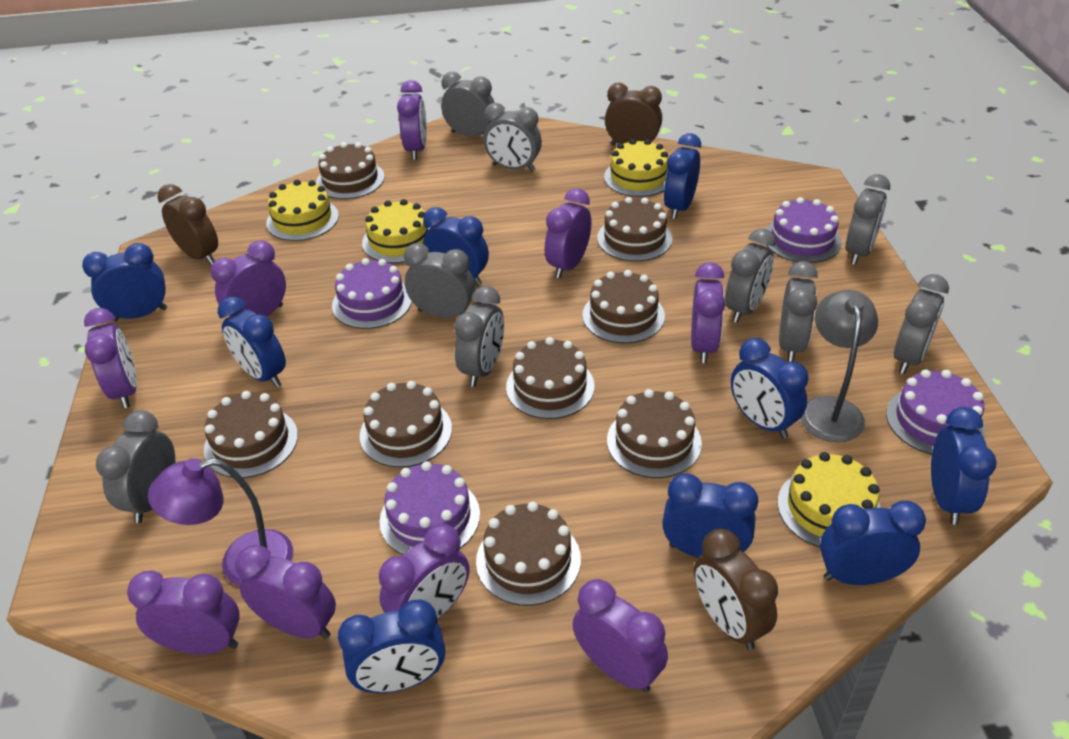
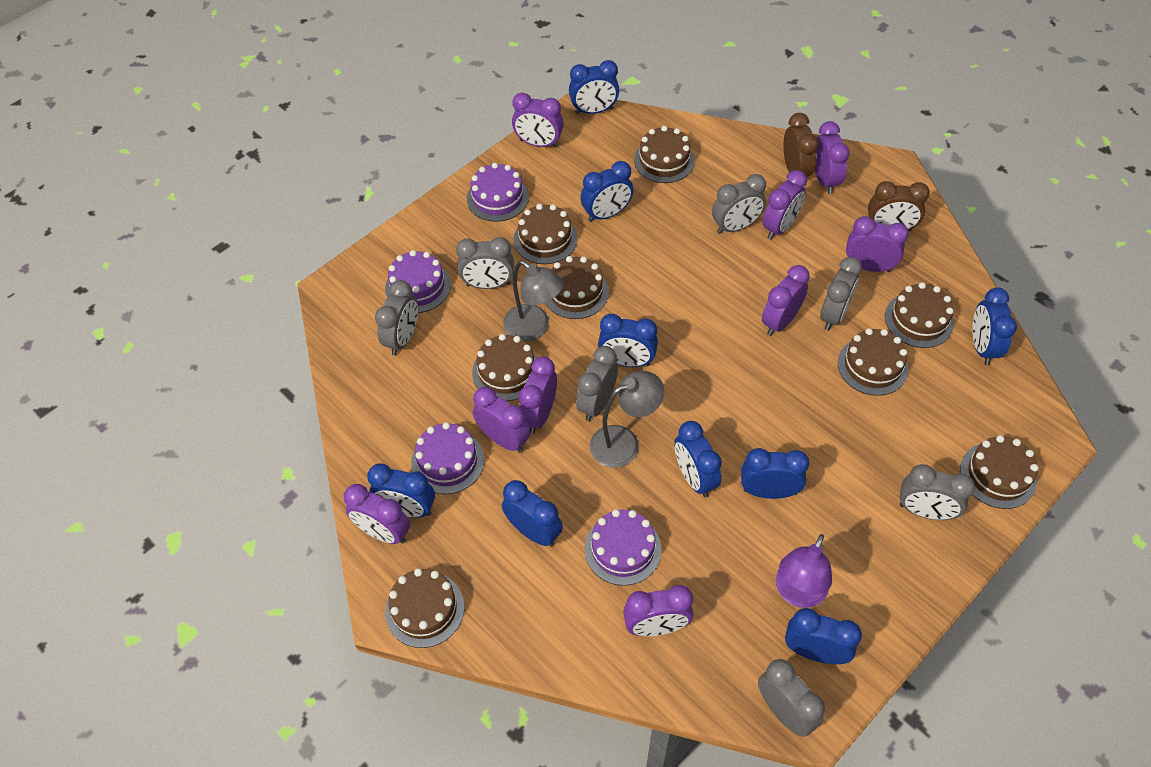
brown clock: [158,184,218,265] [605,83,662,145] [694,529,778,650] = 3 -> [783,113,819,177] [868,181,930,231] = 2
grey clock: [96,410,175,523] [404,243,475,318] [441,72,495,137] [454,286,504,387] [484,103,542,172] [725,228,776,323] [779,261,818,362] [845,174,890,265] [894,274,949,374] = 9 -> [375,280,418,355] [456,237,514,289] [576,346,618,421] [712,174,766,234] [758,659,825,737] [820,257,862,331] [900,464,975,520] = 7
grey lamp: [801,290,878,442] = 1 -> [503,261,564,341] [590,371,664,468] = 2
yellow cake: [266,180,339,241] [362,199,431,263] [604,139,668,197] [778,452,881,548] = 4 -> none = 0

